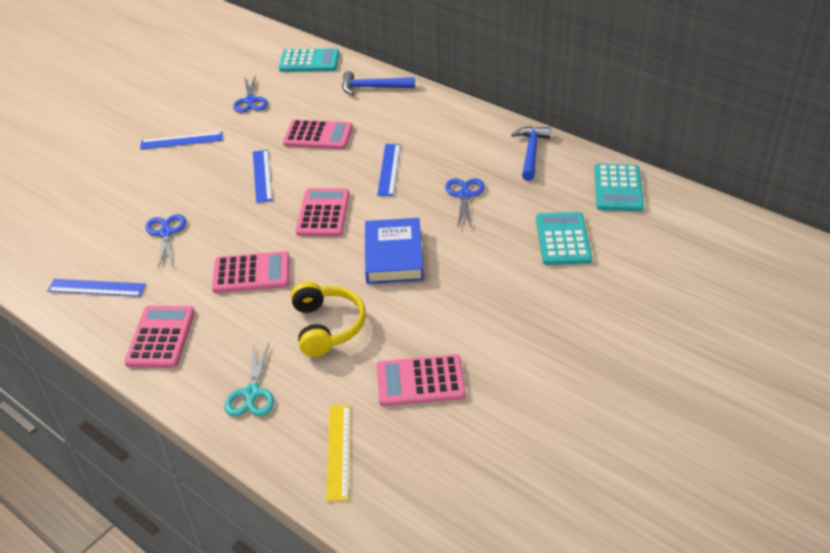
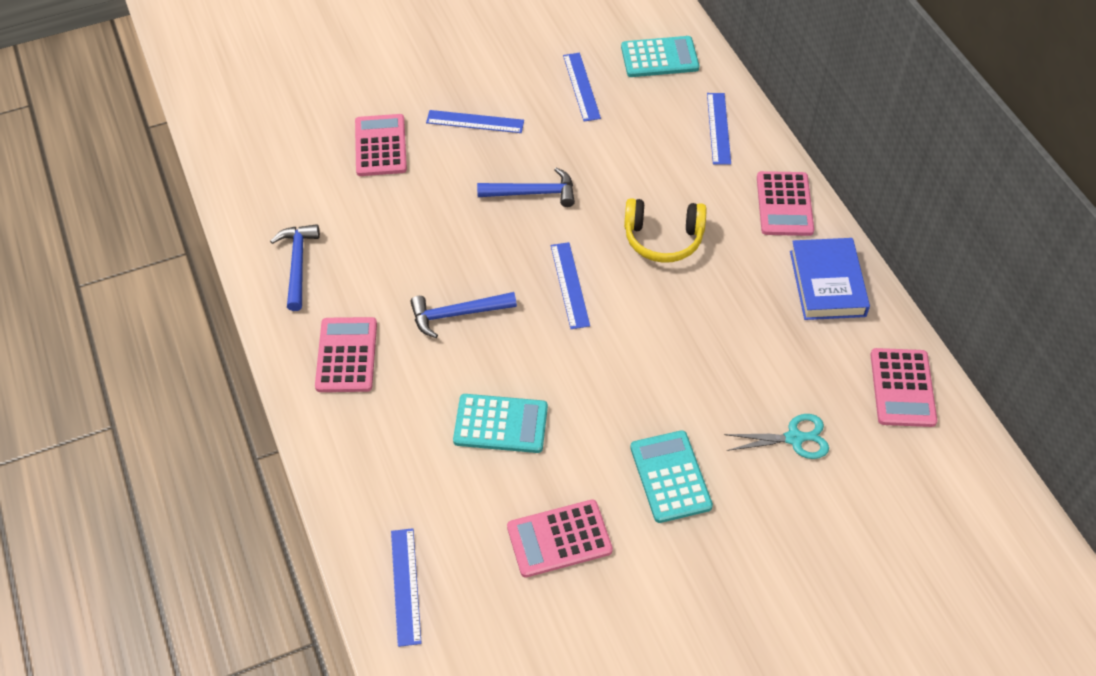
blue hammer: [342,71,415,95] [511,126,551,181] = 2 -> [270,224,320,311] [410,292,517,338] [477,167,575,207] = 3
blue ruler: [47,279,146,297] [140,132,223,149] [253,150,272,203] [377,144,401,196] = 4 -> [391,528,421,647] [426,110,524,133] [551,242,590,329] [563,53,601,122] [707,93,731,165] = 5
blue scissors: [145,214,186,268] [233,74,268,113] [445,178,485,229] = 3 -> none = 0
yellow ruler: [326,405,351,502] = 1 -> none = 0

